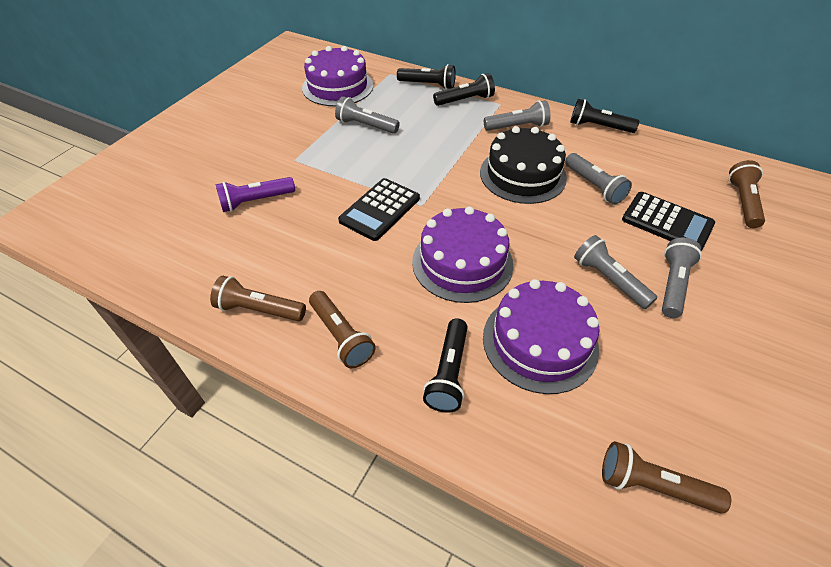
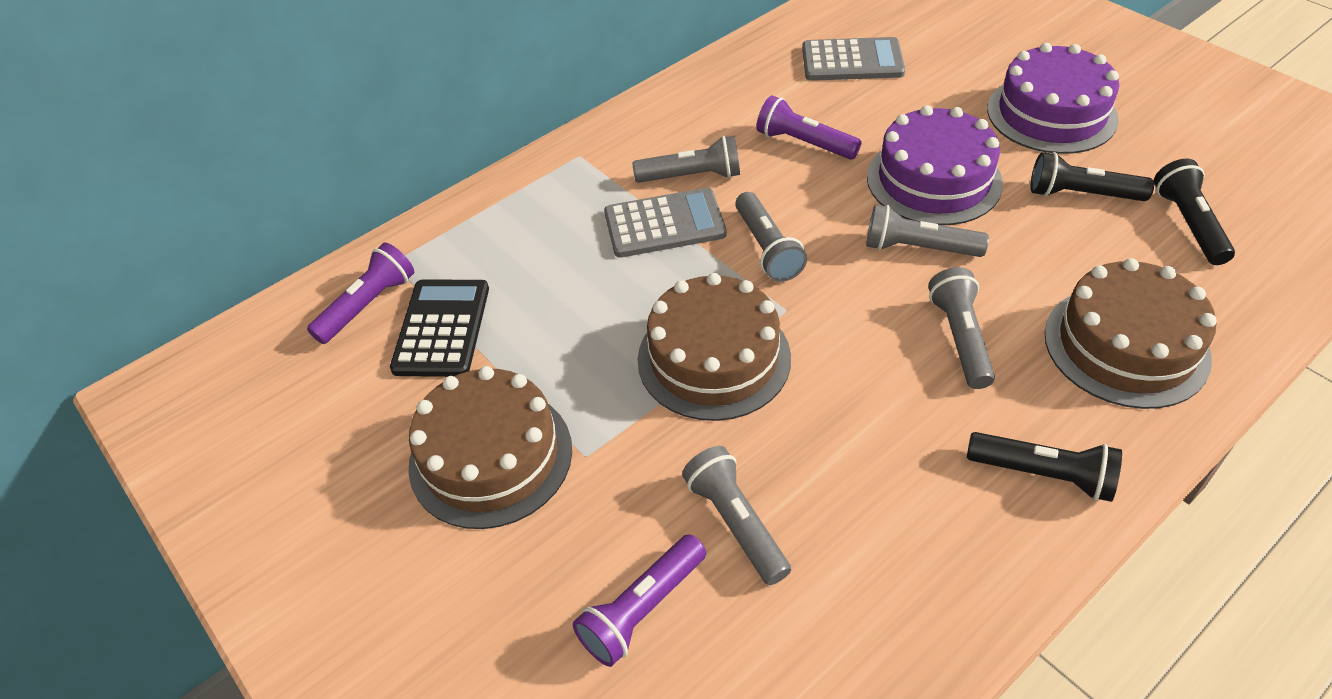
black cake: [480,126,567,204] = 1 -> none = 0
black calculator: [338,178,420,241] [622,192,715,251] = 2 -> [390,280,489,377] = 1
black flashlight: [397,64,456,90] [423,318,468,413] [433,73,495,106] [570,99,639,133] = 4 -> [967,432,1122,502] [1031,152,1154,201] [1154,159,1235,265] = 3
brown cake: none = 0 -> [408,366,572,529] [638,273,791,421] [1045,258,1217,409] = 3
brown flashlight: [210,276,306,321] [309,291,376,368] [602,441,731,513] [729,160,765,228] = 4 -> none = 0
grey calculator: none = 0 -> [604,188,727,258] [802,37,905,81] = 2
purple cake: [302,46,373,106] [412,206,513,303] [483,279,600,394] = 3 -> [867,105,1003,225] [987,43,1119,154] = 2
purple flashlight: [215,177,295,212] = 1 -> [307,242,414,344] [573,534,706,667] [756,96,861,160] = 3

